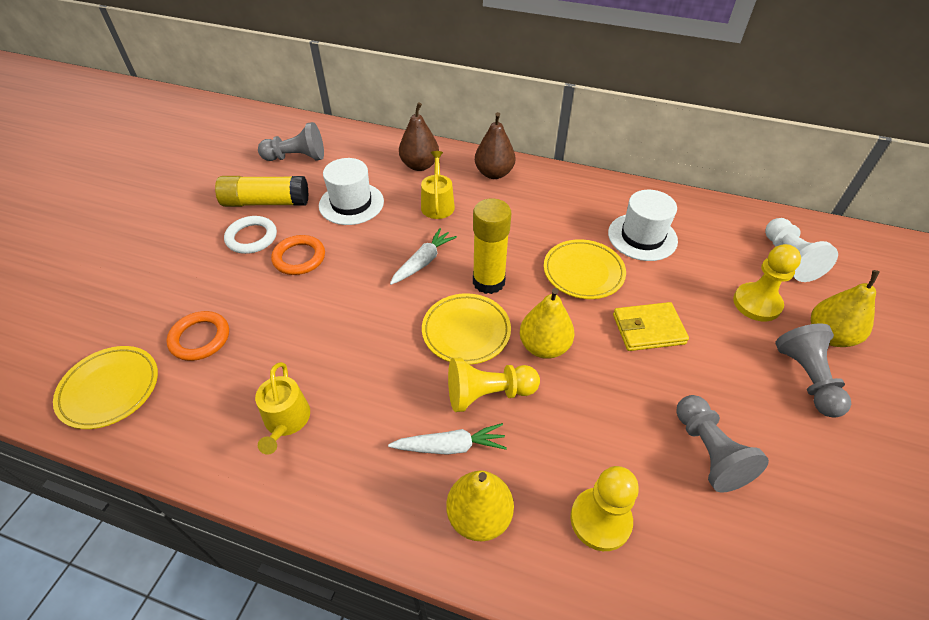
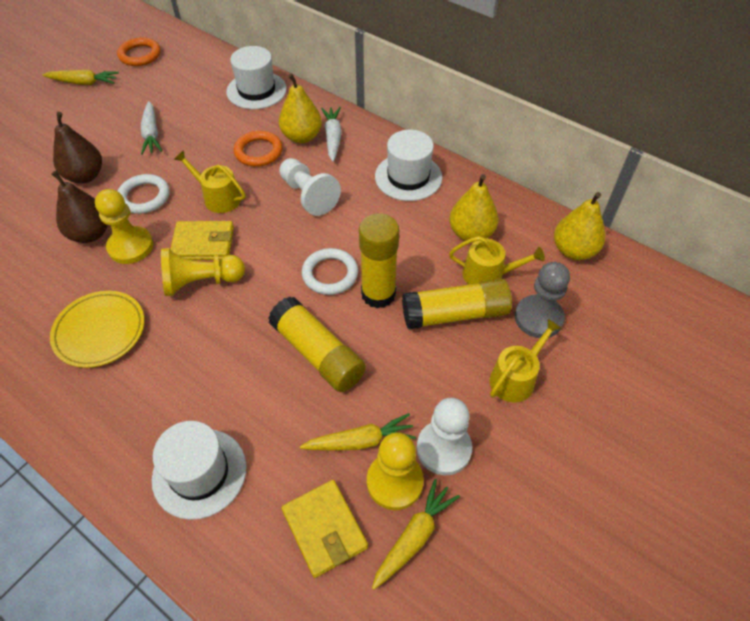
grey pawn: [258,122,324,161] [676,395,769,492] [776,323,851,418] = 3 -> [515,262,570,338] = 1
white hat: [319,158,384,225] [608,190,678,261] = 2 -> [152,421,246,520] [226,46,287,109] [375,130,442,201] = 3
white pawn: [765,218,838,282] = 1 -> [279,158,341,216] [417,398,472,475] = 2
white ring: [224,216,277,254] = 1 -> [118,174,169,214] [302,248,358,295] = 2
yellow carrot: none = 0 -> [43,70,119,85] [300,413,416,451] [372,479,460,590] = 3
yellow glue stick: [215,176,309,207] [473,198,511,294] = 2 -> [268,297,366,392] [359,213,399,308] [402,279,512,329] = 3
yellow plate: [53,346,158,429] [422,293,511,365] [544,239,626,299] = 3 -> [50,291,145,368] = 1
yellow wallet: [613,302,689,351] = 1 -> [170,221,234,260] [282,480,368,578] = 2
yellow watering can: [255,362,310,455] [421,151,455,219] = 2 -> [174,150,245,213] [449,236,545,285] [489,319,561,402] = 3

